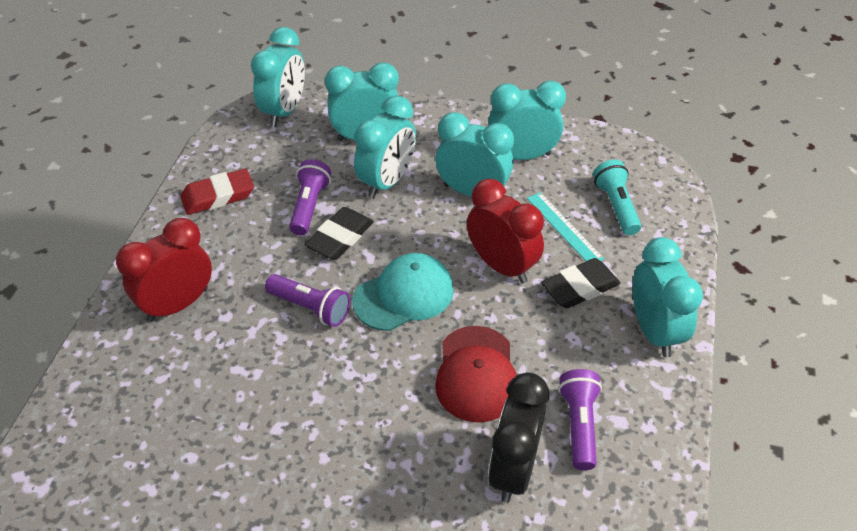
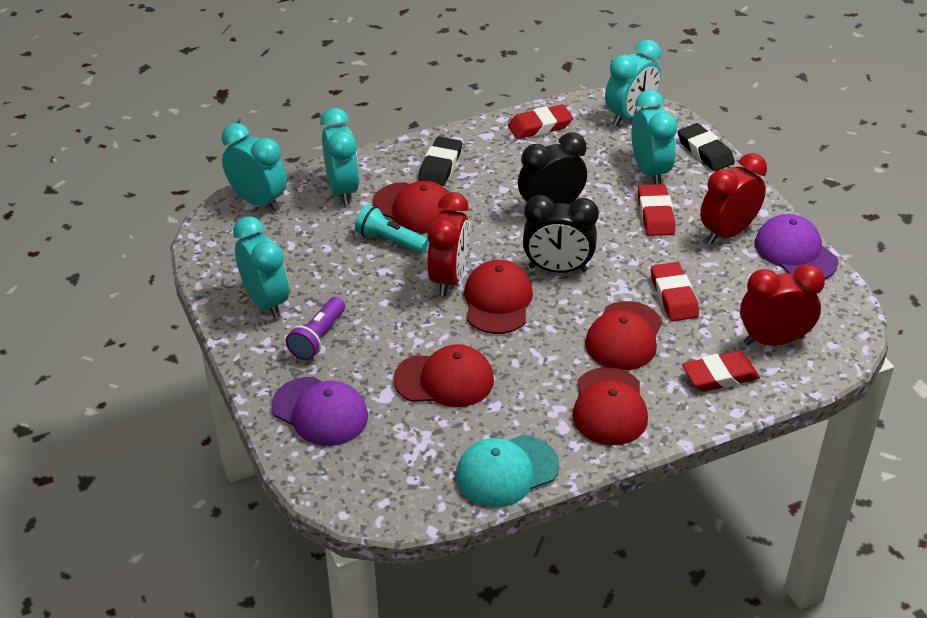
black clock: [488,372,549,503] = 1 -> [518,132,587,204] [523,195,599,273] = 2
purple cap: none = 0 -> [272,377,368,446] [755,214,838,279] = 2
purple flashlight: [265,274,350,327] [289,159,331,235] [558,369,602,470] = 3 -> [286,297,345,360] = 1
red cap: [435,326,517,423] = 1 -> [372,181,457,233] [393,344,494,407] [464,260,533,334] [573,367,648,445] [585,301,663,370] = 5
red clock: [116,218,212,322] [467,179,544,284] = 2 -> [427,192,470,296] [700,153,767,244] [740,264,825,346] = 3
red eraser: [181,168,254,215] = 1 -> [508,104,573,139] [638,184,675,236] [651,262,699,321] [682,351,760,392] = 4
turquoise clock: [251,27,305,127] [325,62,399,141] [354,96,416,199] [435,112,514,197] [488,81,566,160] [633,237,703,357] = 6 -> [221,123,287,212] [233,216,289,319] [320,108,360,205] [605,40,661,126] [631,90,677,184] = 5
turquoise ruler: [527,192,604,261] = 1 -> none = 0

